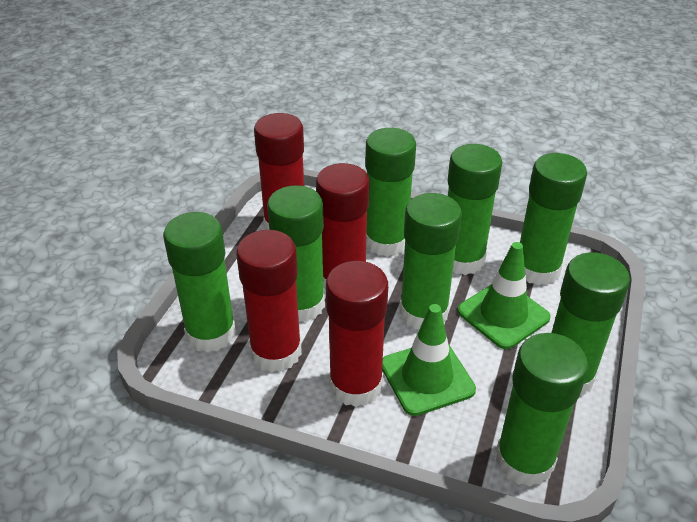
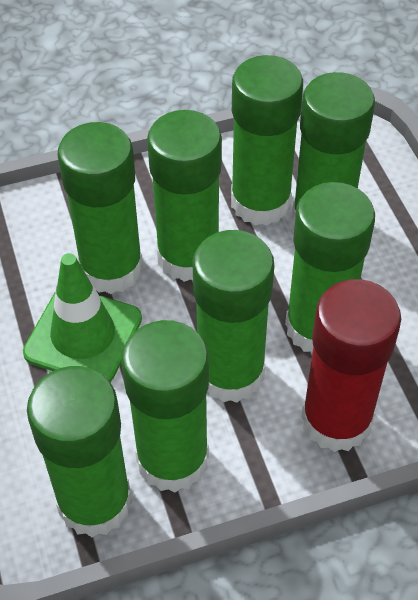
green traffic cone: [382,304,476,416] [458,242,551,349] = 2 -> [23,253,142,382] = 1
red glue stick: [236,230,302,372] [254,113,304,230] [316,163,369,290] [326,261,388,407] = 4 -> [301,279,401,452] = 1

